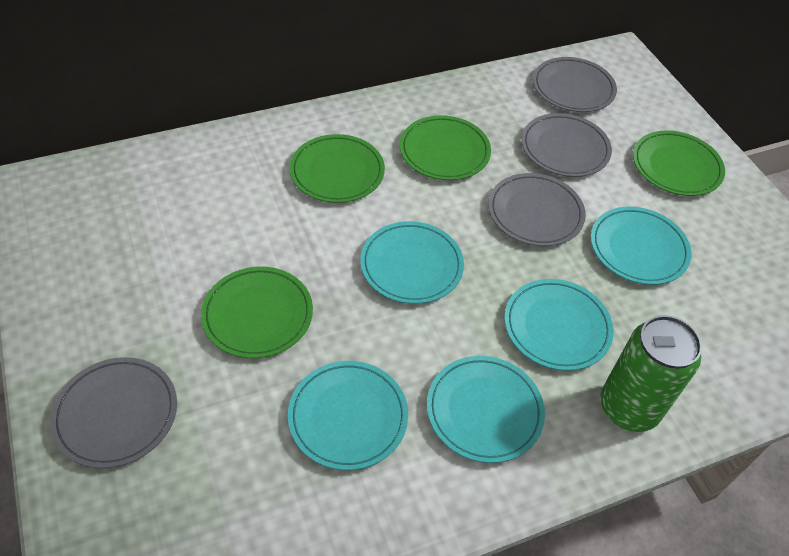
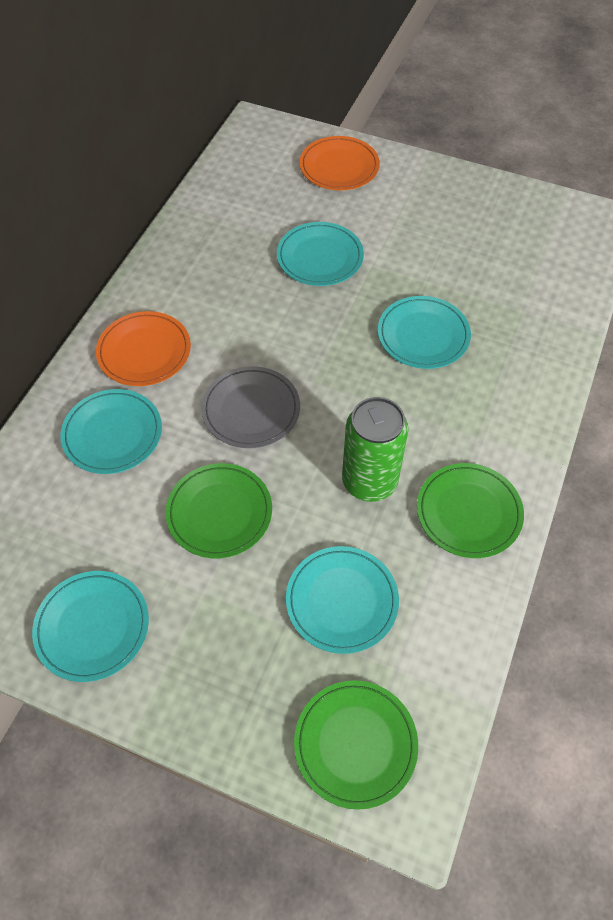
green plate: [201,267,313,358] [290,134,385,203] [400,115,491,180] [633,130,725,196] = 4 -> [165,463,272,558] [294,680,418,810] [417,463,524,558] = 3
grey plate: [50,357,177,468] [488,173,586,246] [521,113,612,177] [533,57,617,112] = 4 -> [201,366,300,448] = 1
orange plate: none = 0 -> [96,311,191,386] [300,136,380,190] = 2

